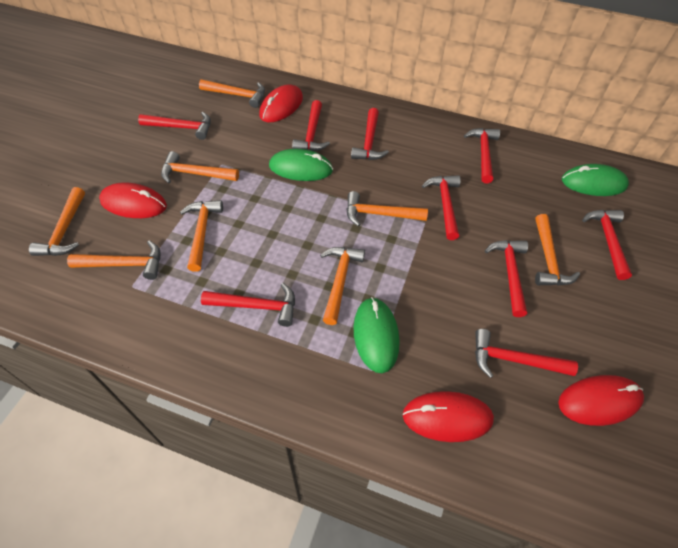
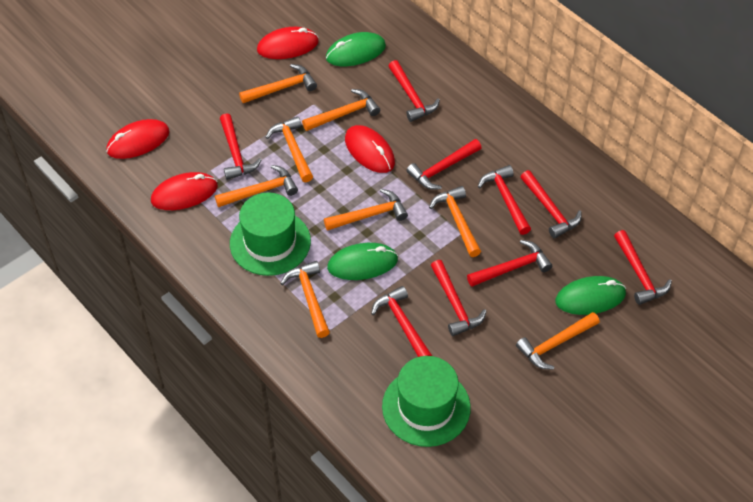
green hat: none = 0 -> [230,193,311,276] [382,356,471,447] = 2

